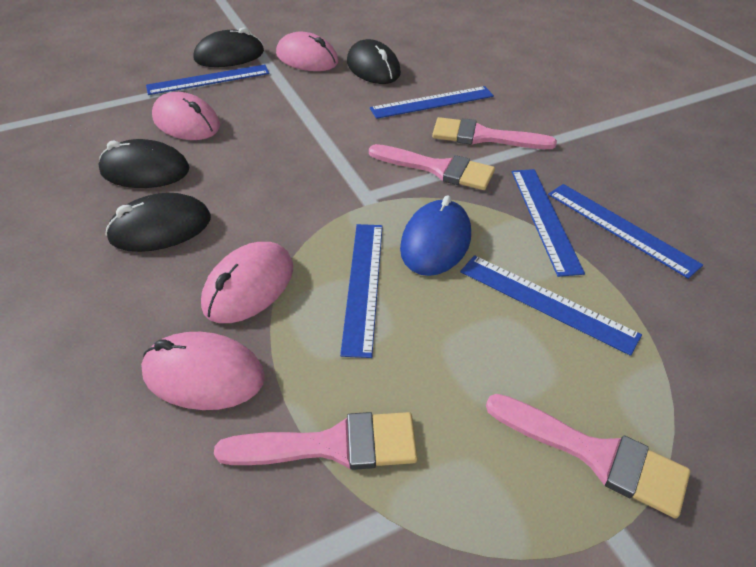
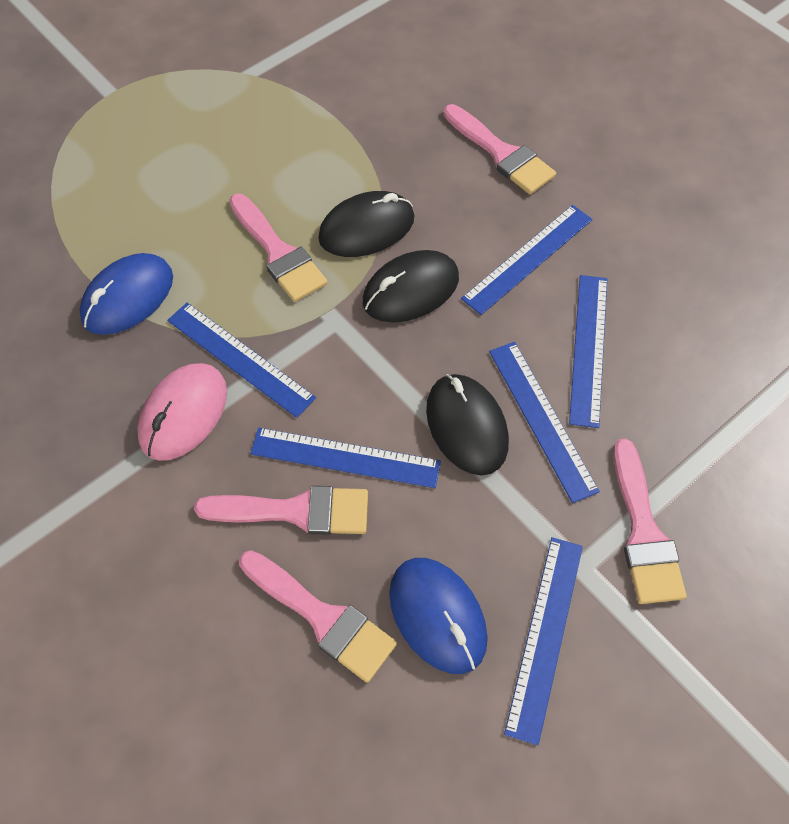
black mouse: [99,139,189,188] [105,193,211,252] [194,28,264,67] [347,39,401,84] = 4 -> [318,191,414,257] [363,250,459,323] [426,374,509,475] = 3
blue mouse: [400,195,471,276] = 1 -> [79,253,173,335] [389,558,488,674] = 2
pink brush: [214,412,418,470] [369,144,495,190] [432,117,557,149] [486,394,690,518] = 4 -> [194,486,368,535] [229,194,328,302] [239,550,397,683] [443,104,556,194] [613,439,687,604] = 5
pink mouse: [141,332,265,410] [152,92,220,140] [201,242,293,323] [276,32,338,71] = 4 -> [137,363,227,461] = 1

